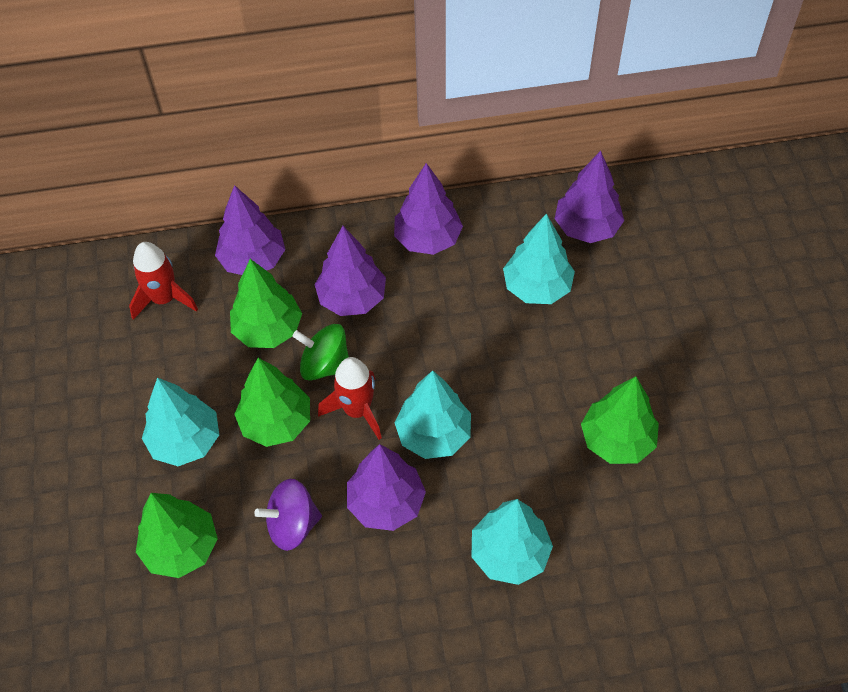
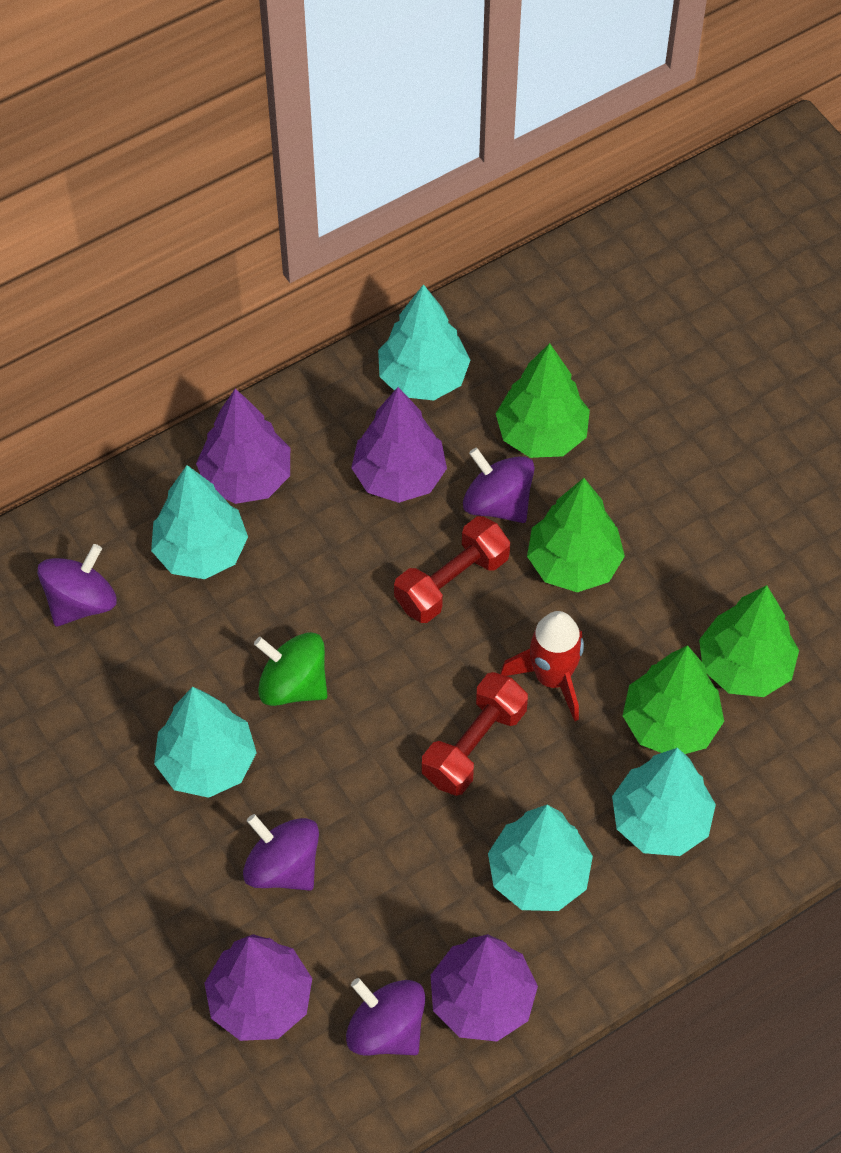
purple spinning top: [254,479,322,551] = 1 -> [37,544,117,626] [243,814,319,891] [346,978,426,1055] [463,447,535,523] = 4
purple tree: [215,185,285,275] [315,226,386,316] [347,444,426,531] [394,163,463,255] [555,151,624,243] = 5 -> [196,388,290,504] [204,934,312,1041] [351,387,447,503] [431,934,538,1041] = 4
red dumbbell: none = 0 -> [394,516,510,623] [422,672,528,796] = 2
red rocket: [129,242,198,320] [318,357,382,440] = 2 -> [500,611,584,721] = 1
turquoise tree: [142,378,219,466] [395,370,471,459] [472,499,553,585] [503,213,575,304] = 4 -> [151,465,248,579] [154,687,257,798] [378,284,471,401] [488,805,593,911] [612,748,716,856] = 5

